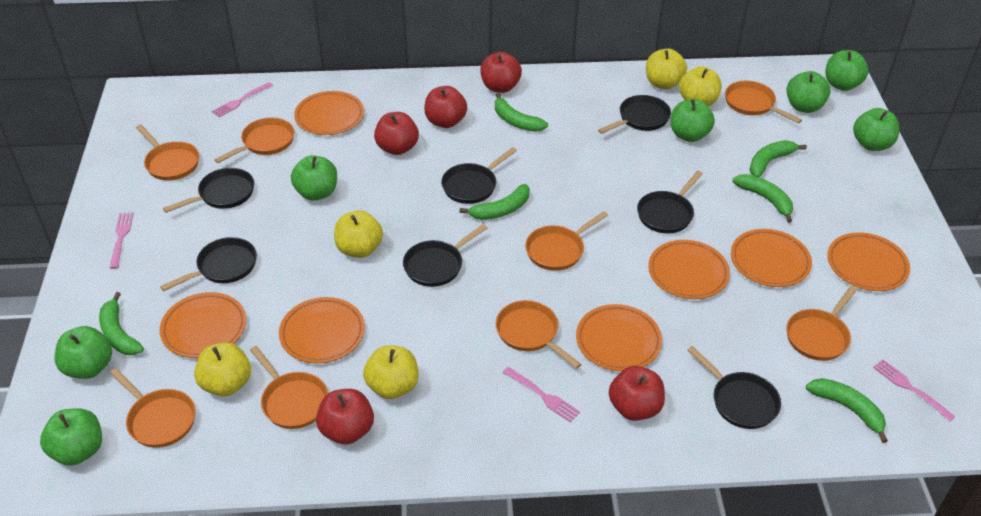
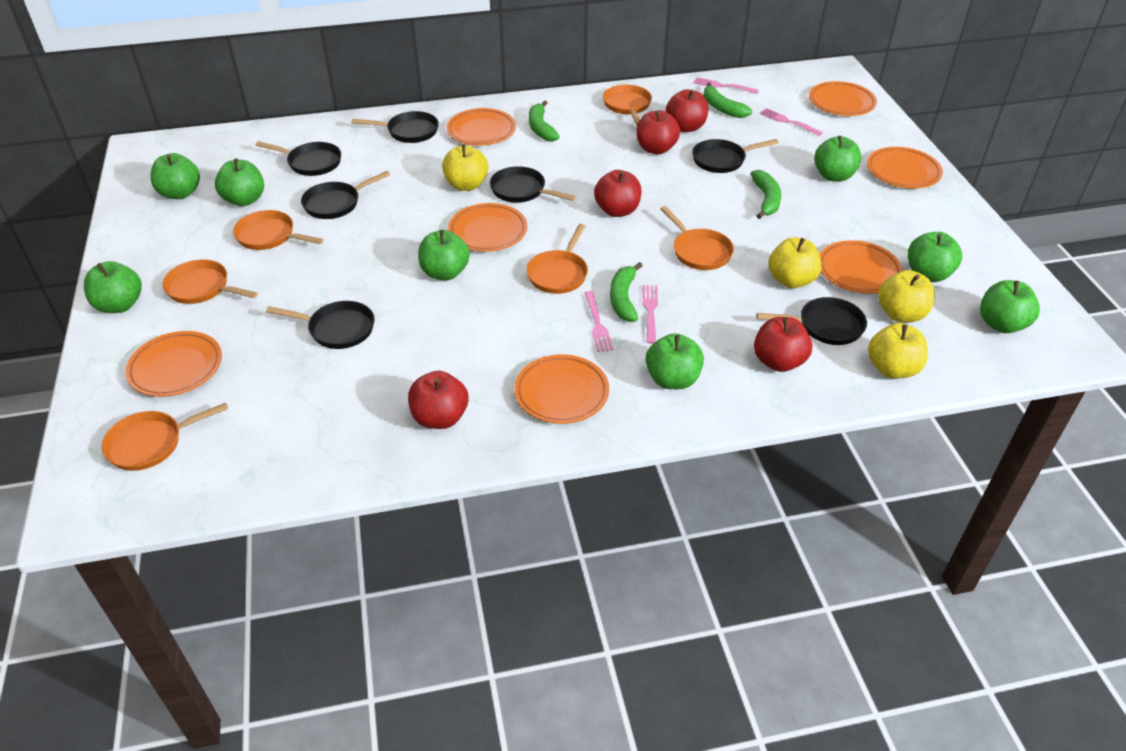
green apple: [40,408,102,466] [54,326,112,379] [291,155,337,201] [671,99,715,142] [787,71,830,113] [825,50,869,91] [853,108,899,151] = 7 -> [84,261,142,313] [151,153,200,199] [215,159,264,206] [418,230,470,280] [646,333,704,389] [814,136,862,182] [908,232,962,282] [980,280,1040,333] = 8
green banana: [99,292,144,355] [459,184,530,220] [495,93,548,132] [732,174,793,223] [749,140,807,177] [806,378,888,443] = 6 -> [529,101,560,142] [610,262,643,322] [704,82,752,118] [751,170,781,219] = 4
orange pan: [110,368,196,448] [136,124,199,181] [214,118,294,163] [250,346,328,429] [496,300,582,369] [525,211,608,271] [725,81,802,123] [786,286,857,361] = 8 -> [102,403,228,471] [162,259,258,304] [233,210,323,250] [526,224,588,294] [603,85,652,126] [661,206,734,270] = 6
yellow apple: [194,343,251,396] [334,210,383,258] [363,345,418,399] [646,49,687,89] [679,66,722,106] = 5 -> [442,144,488,191] [768,237,822,288] [868,323,928,378] [878,270,935,323] = 4

